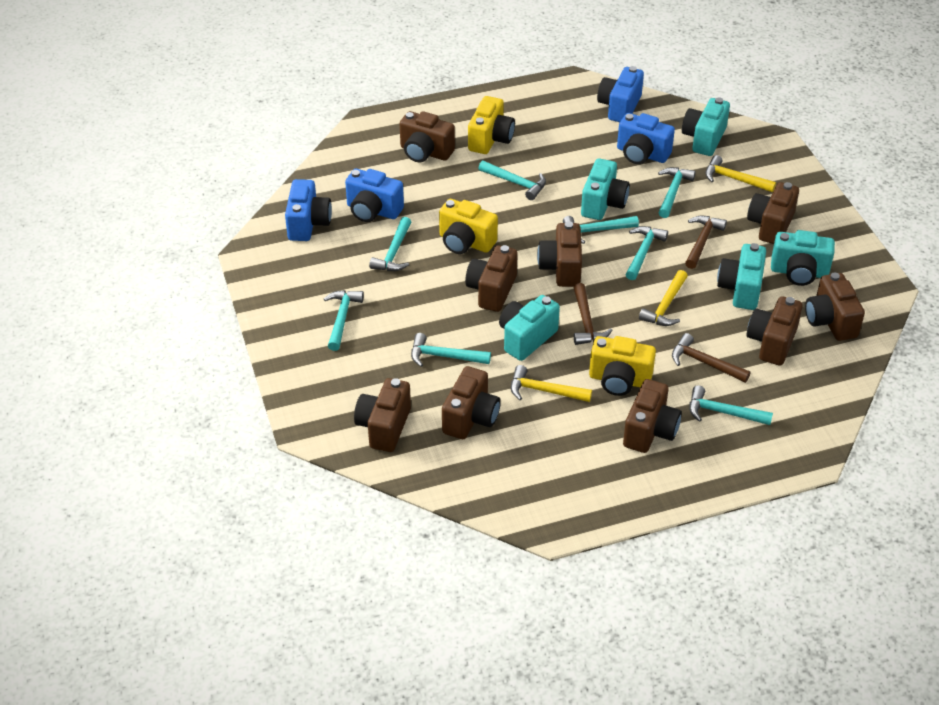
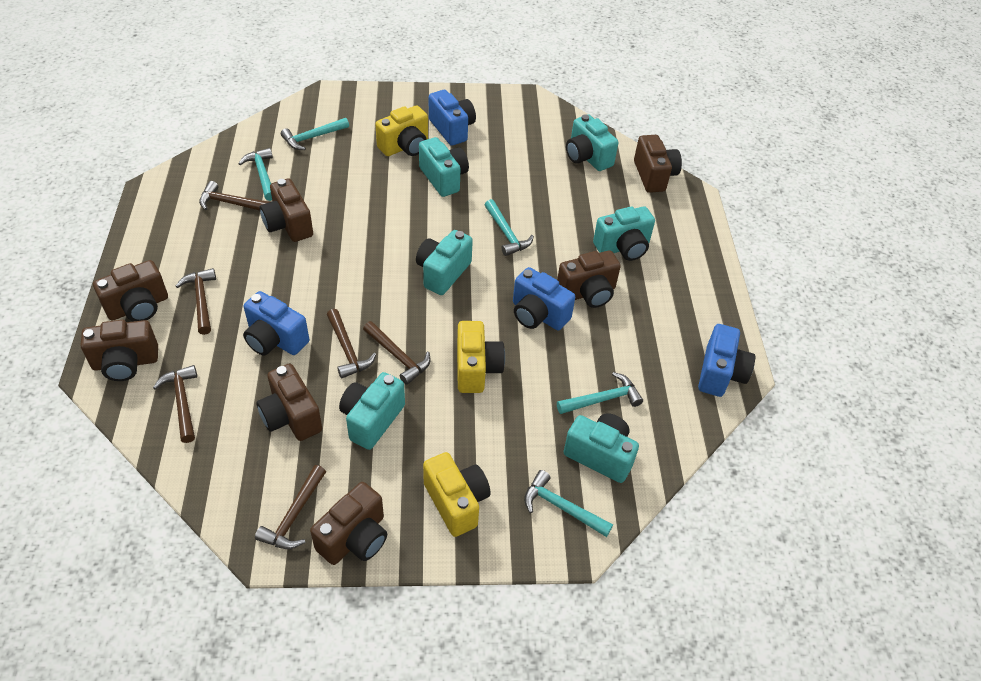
brown camera: [354,378,411,452] [400,111,455,162] [442,366,501,439] [465,245,518,312] [537,221,582,287] [623,379,682,453] [747,182,799,244] [747,296,803,366] [805,272,865,341] = 9 -> [81,320,158,381] [93,260,168,322] [256,364,322,441] [260,178,313,242] [310,482,387,565] [557,250,621,308] [634,135,682,193] = 7
brown hammer: [573,283,612,345] [672,333,751,383] [685,215,727,269] = 3 -> [153,365,197,443] [176,268,216,335] [199,181,269,211] [255,465,326,549] [327,309,377,378] [363,321,431,385] = 6
turquoise camera: [499,295,560,361] [581,158,630,220] [682,97,730,156] [717,243,766,310] [771,230,835,286] = 5 -> [339,372,405,450] [416,230,473,295] [419,137,469,197] [564,413,639,483] [566,114,619,171] [593,206,655,261] = 6
turquoise hammer: [324,290,364,351] [369,217,411,271] [411,333,491,367] [478,160,546,200] [563,216,639,244] [626,226,668,280] [658,167,696,218] [689,385,773,425] = 8 -> [238,148,273,201] [281,118,349,150] [485,199,534,256] [524,470,613,537] [557,372,643,414] = 5
yellow hammer: [511,365,592,402] [639,270,688,326] [705,155,776,192] = 3 -> none = 0

